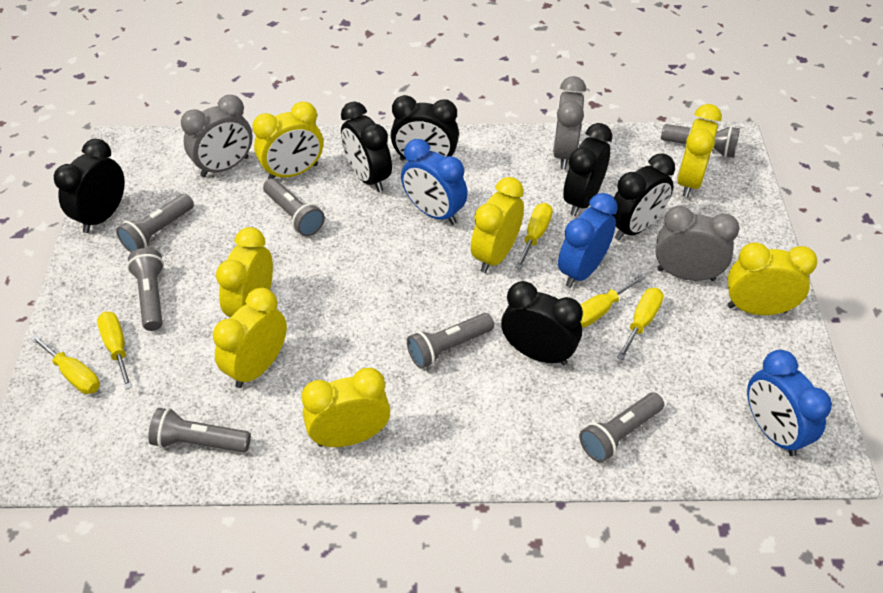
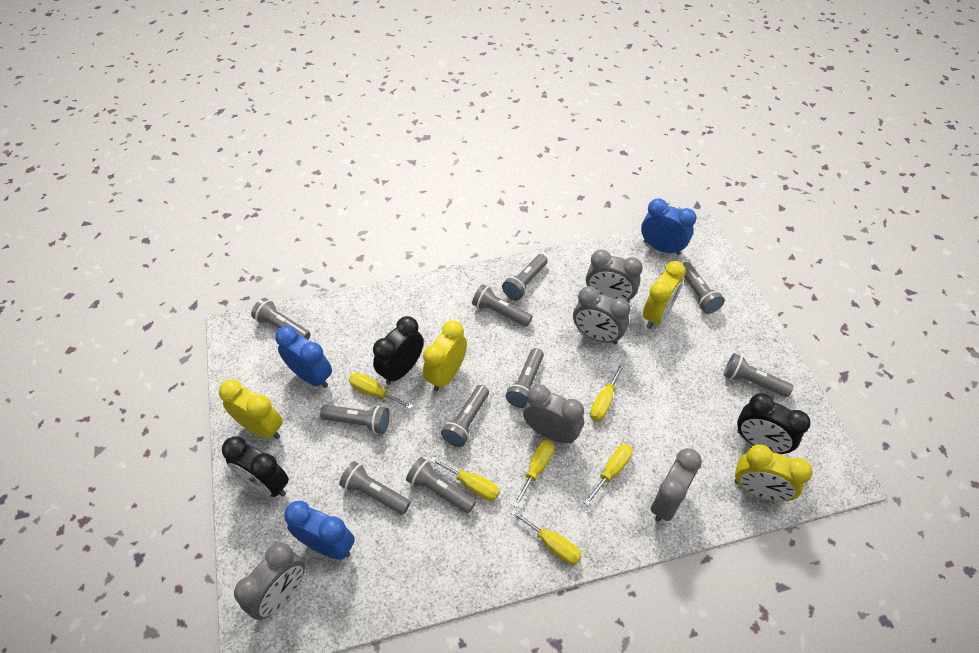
black clock: [54,139,125,233] [341,101,392,192] [391,95,459,161] [501,281,583,365] [563,123,612,216] [612,154,675,240] = 6 -> [222,436,289,497] [373,316,424,384] [737,393,811,454] = 3
grey clock: [181,95,253,177] [553,76,586,169] [656,206,740,281] = 3 -> [234,542,305,620] [523,385,584,443] [573,286,631,344] [586,249,643,303] [651,448,702,522] = 5
grey flashlight: [116,194,194,253] [127,248,164,331] [148,408,251,452] [263,178,325,236] [407,313,494,369] [579,393,664,463] [661,124,740,157] = 7 -> [251,298,311,339] [320,405,389,434] [339,461,411,514] [406,457,476,513] [441,385,489,447] [472,284,533,326] [502,254,548,300] [506,348,544,408] [682,262,725,314] [724,353,794,397] = 10
yellow clock: [213,288,287,388] [216,227,273,318] [252,102,323,179] [301,368,390,447] [471,177,524,273] [677,104,722,197] [727,242,817,315] = 7 -> [219,379,283,439] [423,320,467,391] [643,261,686,329] [735,444,812,501] = 4
yellow screwdriver: [30,334,100,394] [97,312,132,389] [515,203,553,269] [581,274,645,327] [617,288,664,360] = 5 -> [349,373,413,409] [430,457,500,501] [511,509,582,565] [513,440,554,508] [584,444,633,506] [590,363,625,421] = 6

